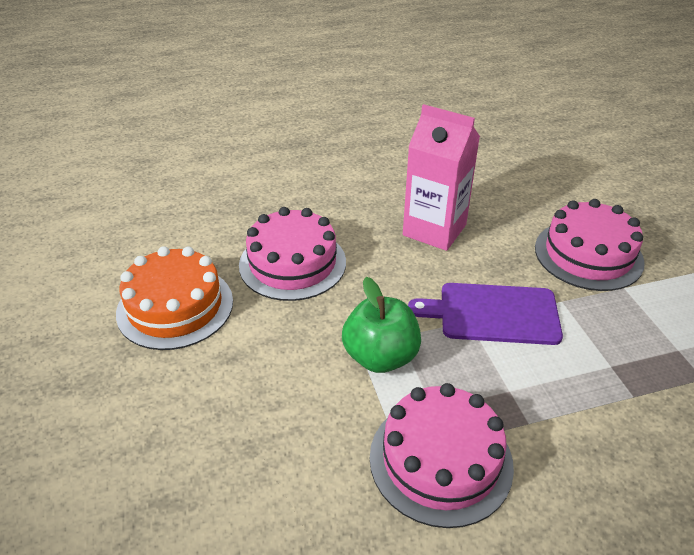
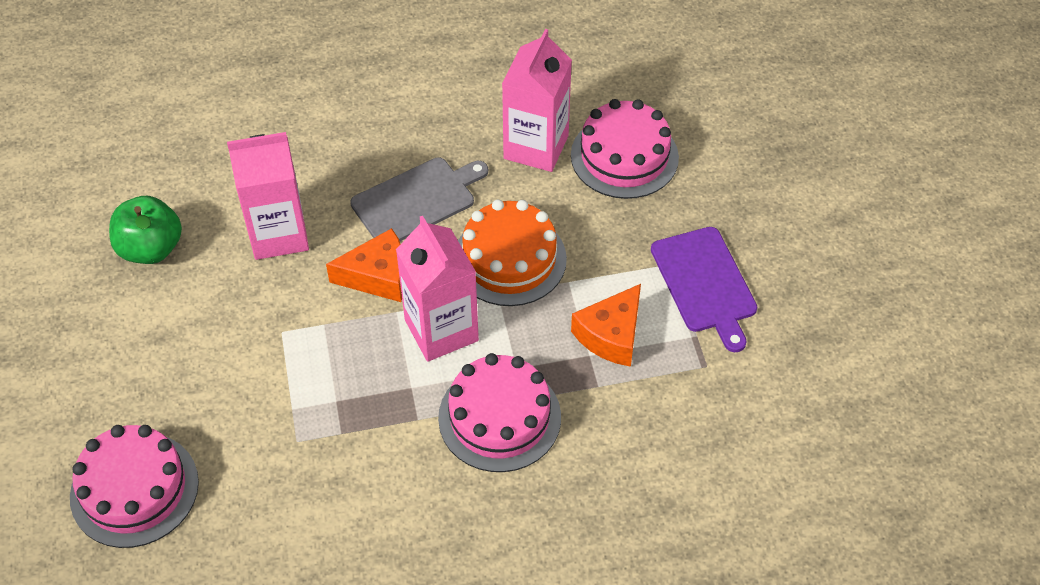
grey cutting board: none = 0 -> [350,157,488,241] = 1
orange cheese: none = 0 -> [326,228,402,302] [571,284,641,367] = 2
pink carton: [403,104,480,251] = 1 -> [227,132,309,260] [396,216,479,362] [502,29,572,172] = 3

